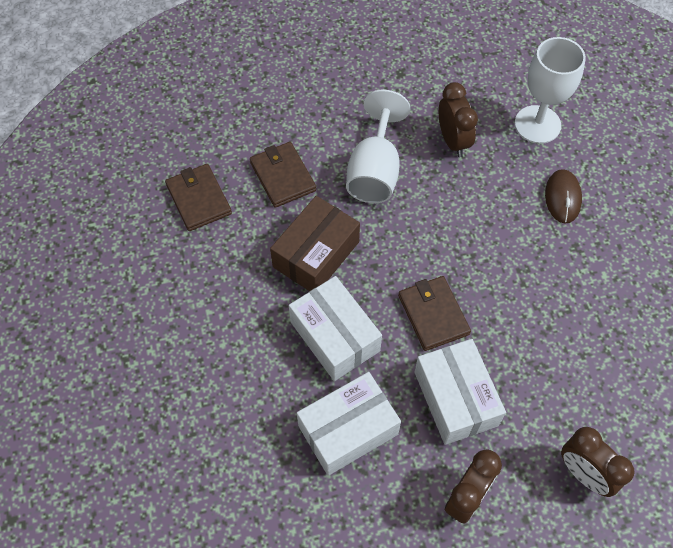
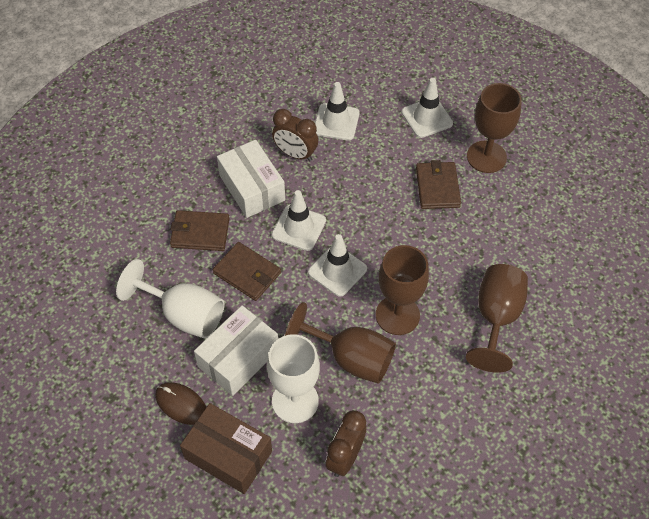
brown clock: [439,82,478,157] [445,449,502,524] [561,427,635,497] = 3 -> [272,109,318,161] [326,410,366,477] = 2
brown goblet: none = 0 -> [285,302,396,384] [376,245,429,335] [466,264,528,373] [467,83,522,173] = 4
white box: [289,276,382,381] [297,372,401,476] [414,339,506,445] = 3 -> [194,305,278,396] [217,140,285,218] = 2
white traffic cone: none = 0 -> [272,190,326,251] [308,234,367,297] [315,82,360,141] [401,78,453,138] = 4

